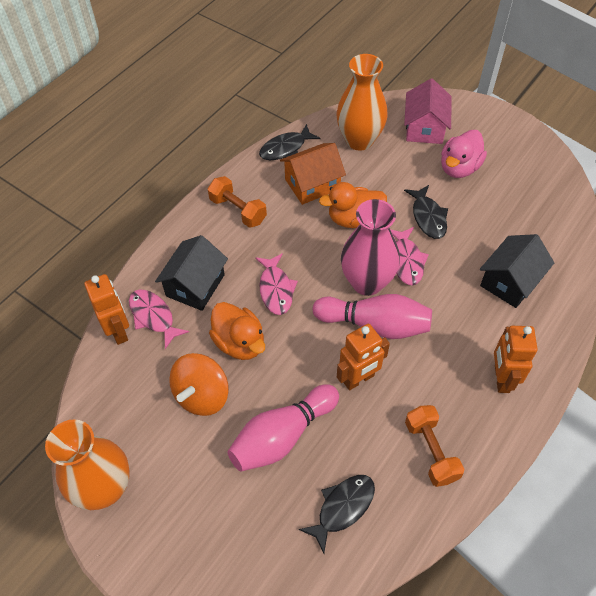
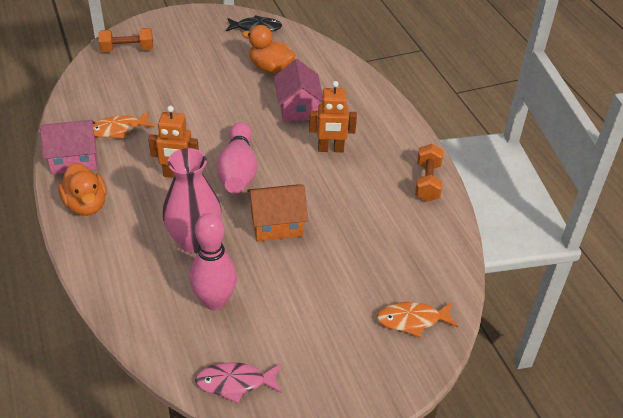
black fish: [259,124,320,160] [299,475,375,554] [404,185,448,239] = 3 -> [226,15,282,32] = 1
black house: [155,235,228,311] [480,234,554,308] = 2 -> none = 0
orange fish: none = 0 -> [93,111,154,139] [377,302,458,338] = 2
orange robot: [84,274,129,345] [337,324,390,390] [494,326,538,393] = 3 -> [148,106,199,178] [309,81,357,152] = 2
orange spinning top: [169,353,229,416] = 1 -> none = 0
orange vase: [45,419,130,510] [336,54,388,151] = 2 -> none = 0
pink duck: [441,130,487,178] = 1 -> none = 0
pink fish: [129,290,189,349] [255,253,298,315] [390,227,429,285] = 3 -> [195,362,281,403] = 1
pink house: [404,78,452,144] = 1 -> [40,120,97,174] [274,59,323,121] = 2

